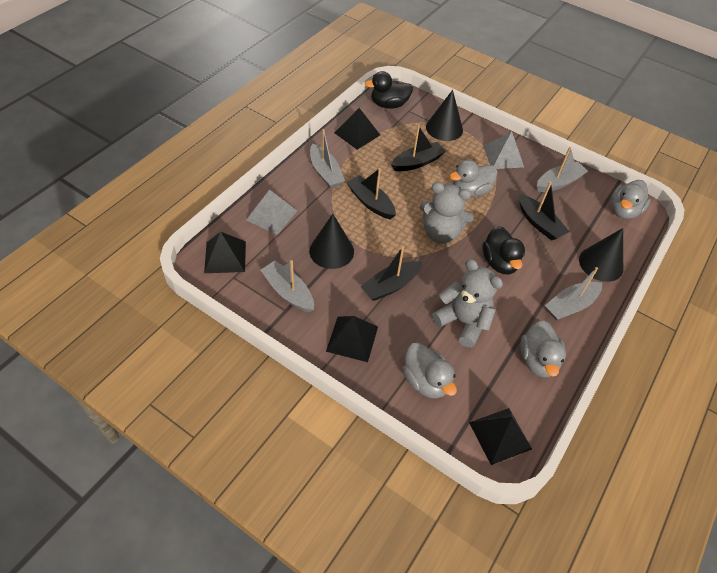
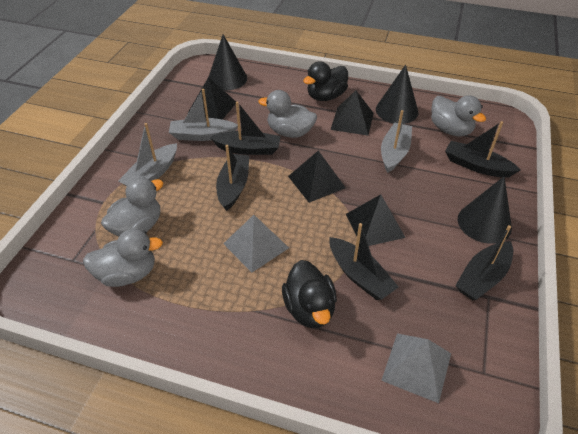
black boat: [346,168,396,219] [360,246,422,301] [391,126,446,171] [519,182,570,240] = 4 -> [210,102,281,155] [216,145,249,211] [329,223,398,300] [445,121,520,178] [455,225,513,300] = 5
grey boat: [261,260,314,312] [310,129,345,188] [537,147,588,192] [545,267,602,320] = 4 -> [118,123,177,186] [169,89,238,141] [381,110,412,173] = 3
grey teddy bear: [420,182,474,244] [432,259,503,348] = 2 -> none = 0

